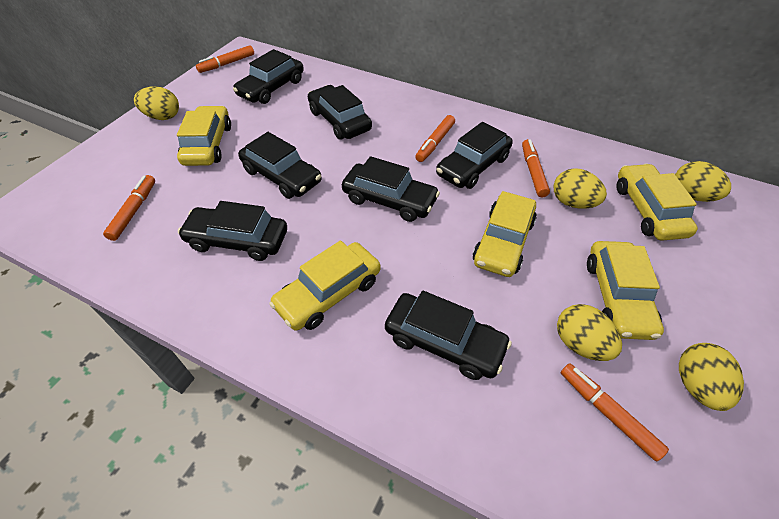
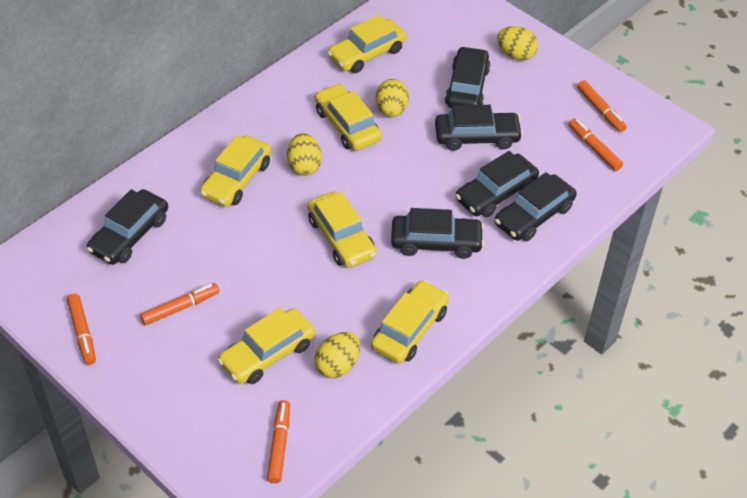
black car: [178,201,287,261] [233,49,304,104] [238,132,322,199] [308,85,372,140] [342,156,440,222] [385,290,512,380] [436,122,513,189] = 7 -> [87,189,168,265] [391,208,484,259] [435,105,523,151] [445,46,490,108] [455,151,539,218] [495,172,577,241] = 6
yellow car: [177,106,231,166] [269,240,381,331] [473,191,536,277] [587,241,664,340] [616,164,698,241] = 5 -> [200,135,271,207] [217,307,315,384] [307,191,377,268] [315,84,382,151] [327,15,407,73] [371,280,449,364] = 6
yellow egg: [134,86,179,120] [554,168,607,209] [557,304,622,361] [675,161,731,202] [679,343,744,411] = 5 -> [287,133,322,176] [315,332,360,378] [376,79,409,117] [497,26,538,60] = 4

